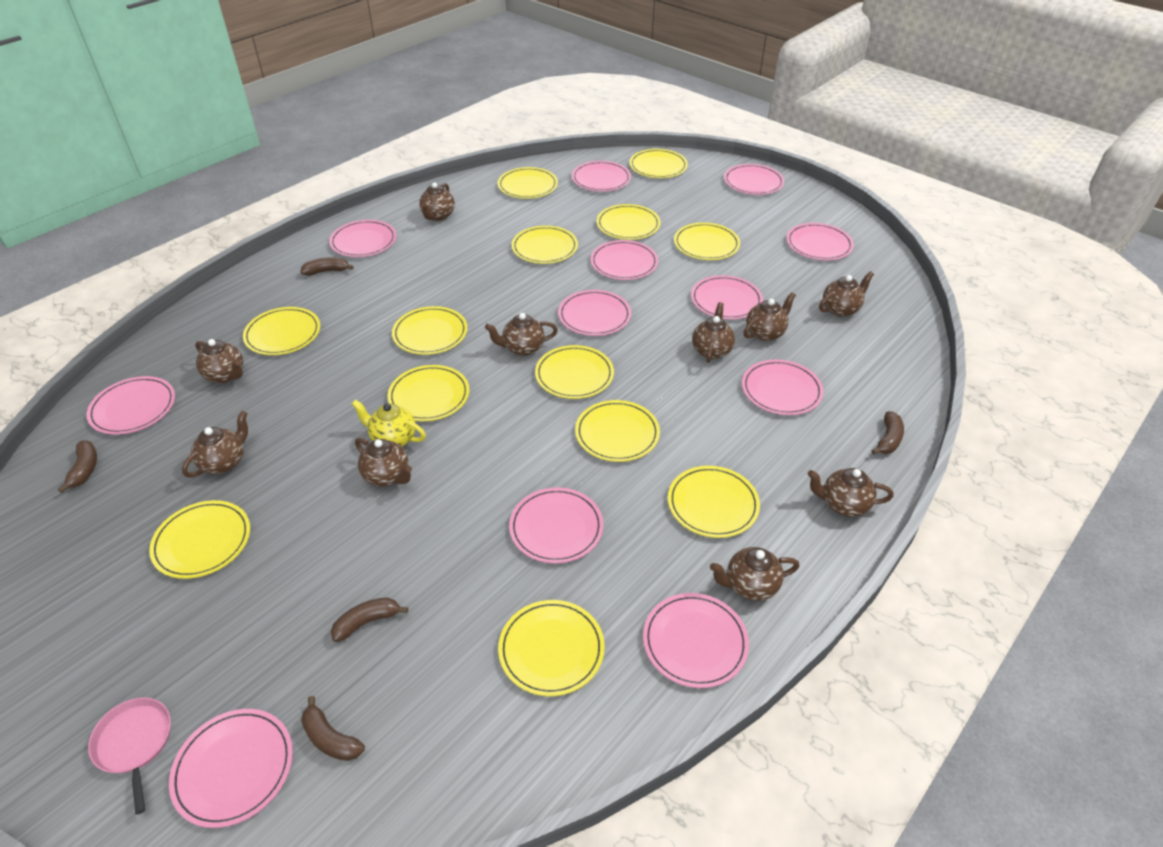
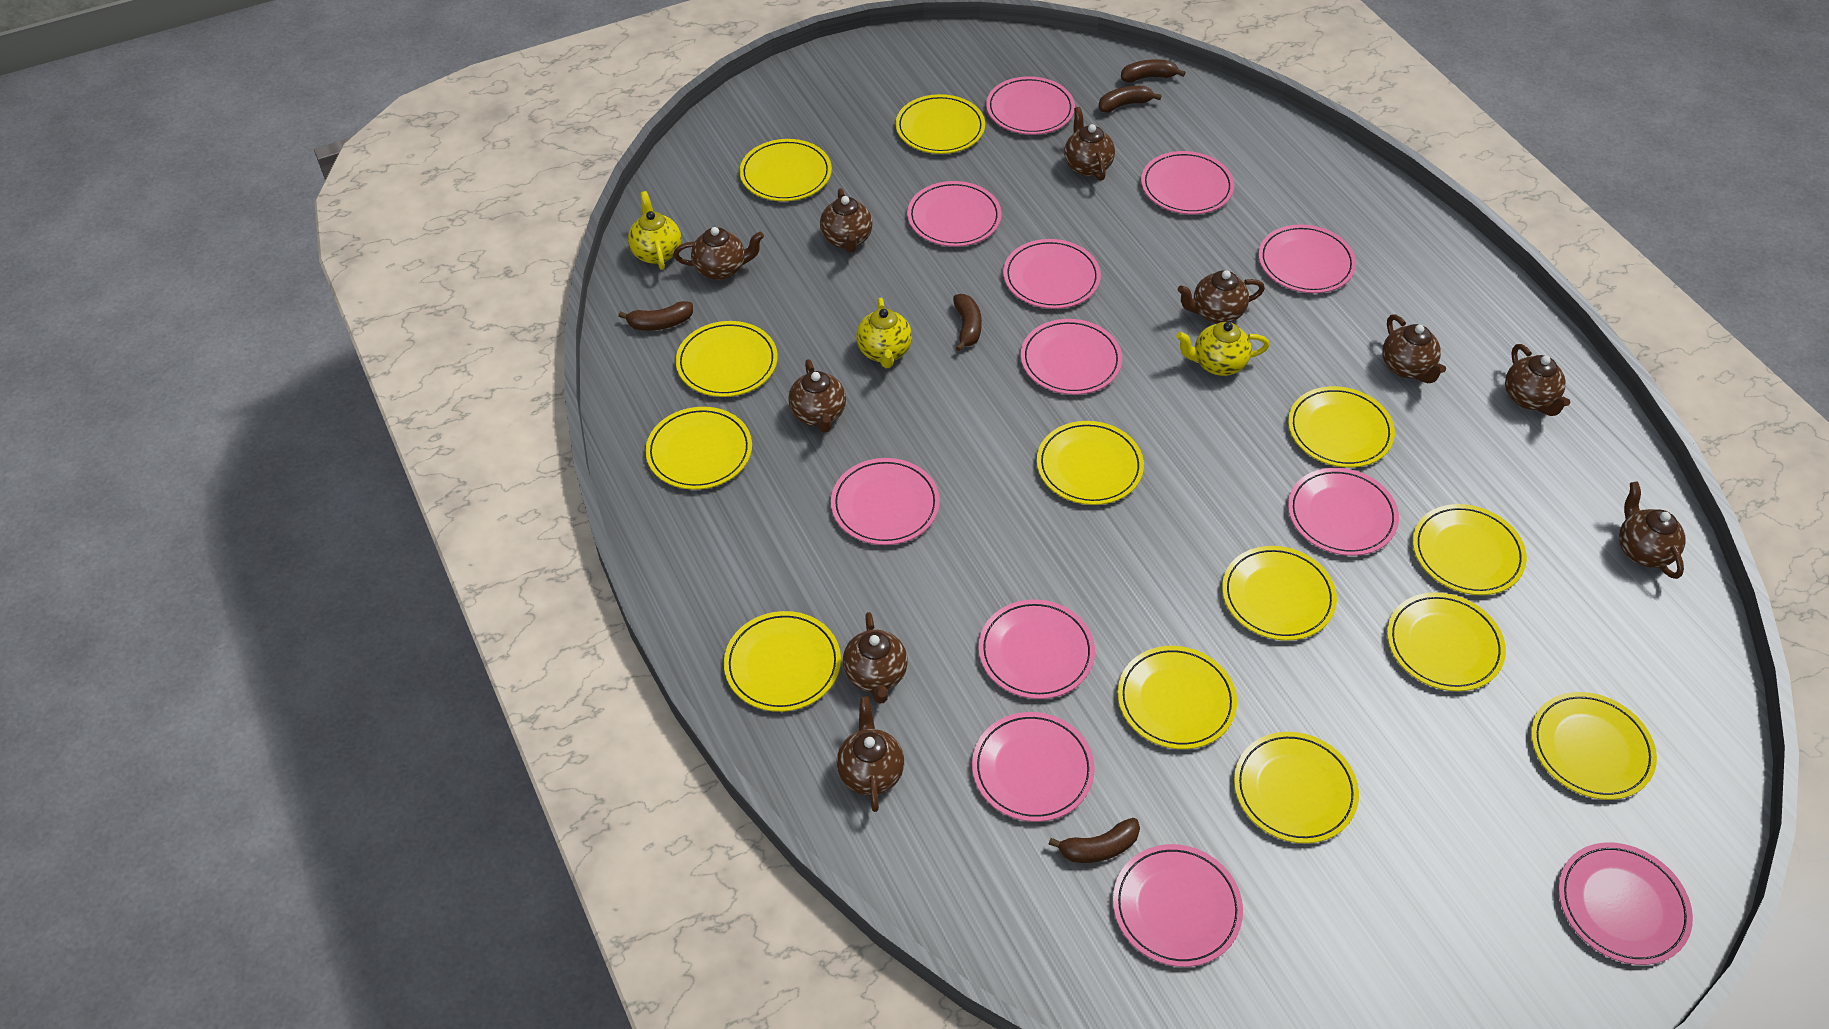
pink pan: [88,697,171,814] = 1 -> none = 0
yellow teapot: [352,400,426,447] = 1 -> [628,191,681,270] [856,298,912,368] [1176,322,1270,376] = 3

